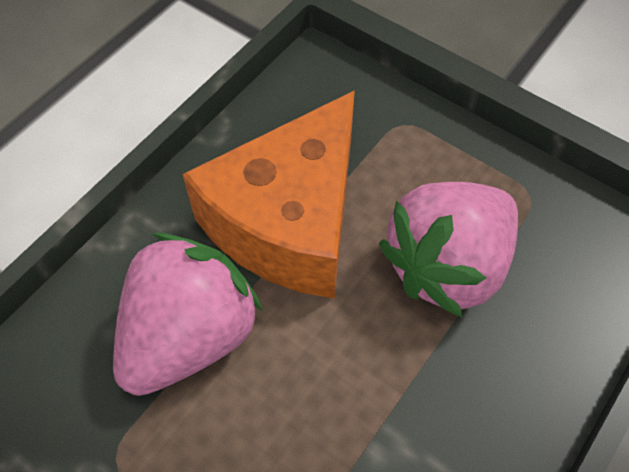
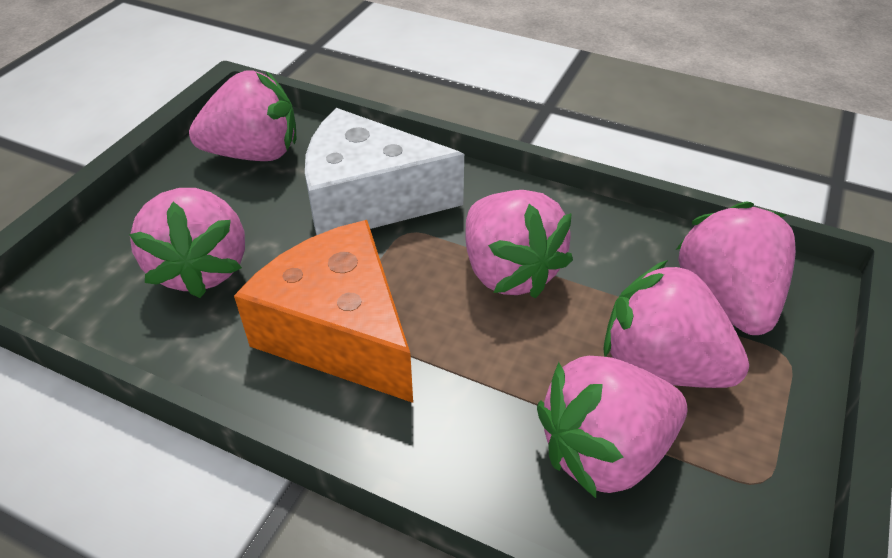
pink strawberry: [113,233,263,396] [379,182,518,317] = 2 -> [129,188,245,298] [189,70,296,161] [465,190,573,299] [537,356,688,498] [603,260,749,388] [676,202,796,335] = 6
white cheese: none = 0 -> [305,108,464,235] = 1

